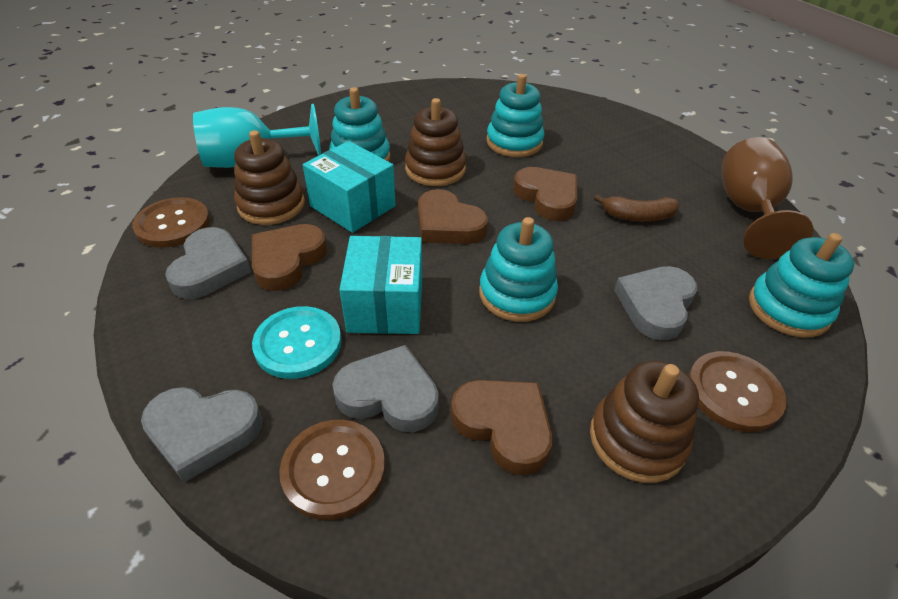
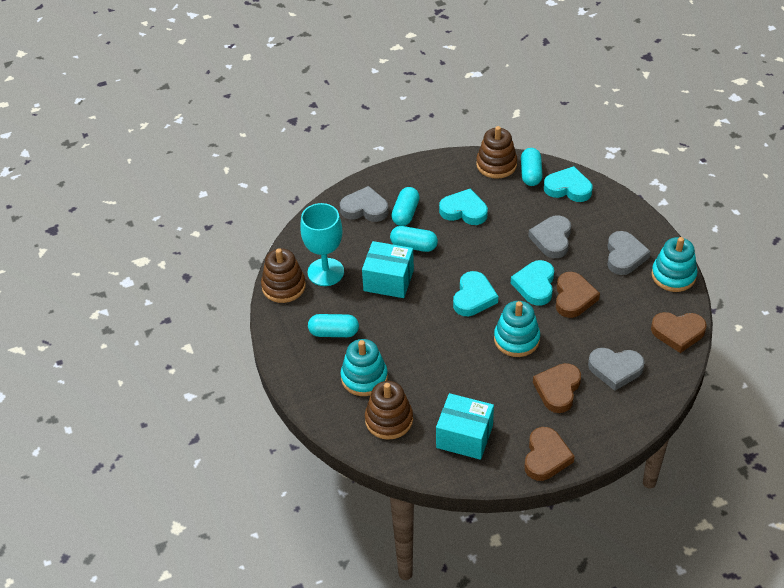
brown banana: [594,194,680,222] = 1 -> none = 0
brown button: [132,197,210,248] [279,420,385,520] [688,351,787,432] = 3 -> none = 0
brown goblet: [722,137,813,259] = 1 -> none = 0
turquoise button: [252,306,342,379] = 1 -> none = 0
turquoise capsule: none = 0 -> [308,314,359,337] [390,226,438,252] [391,187,420,226] [521,148,543,186] = 4
turquoise heart: none = 0 -> [439,188,488,225] [453,271,498,316] [511,260,554,306] [544,166,592,202] = 4
turquoise stacking toy: [329,87,390,162] [479,217,558,322] [486,74,544,157] [749,233,854,338] = 4 -> [340,339,388,396] [494,301,540,357] [651,237,697,292] = 3

